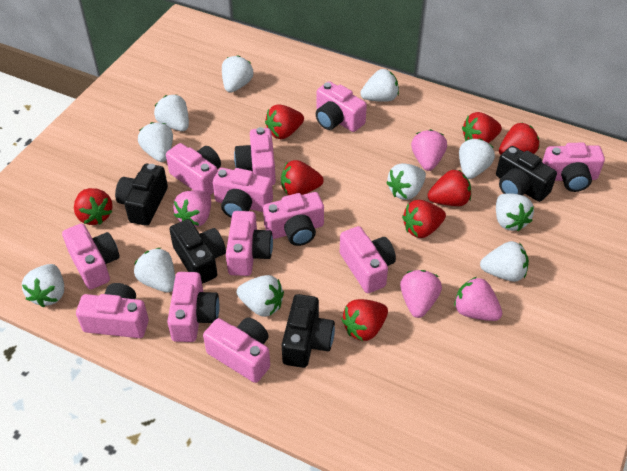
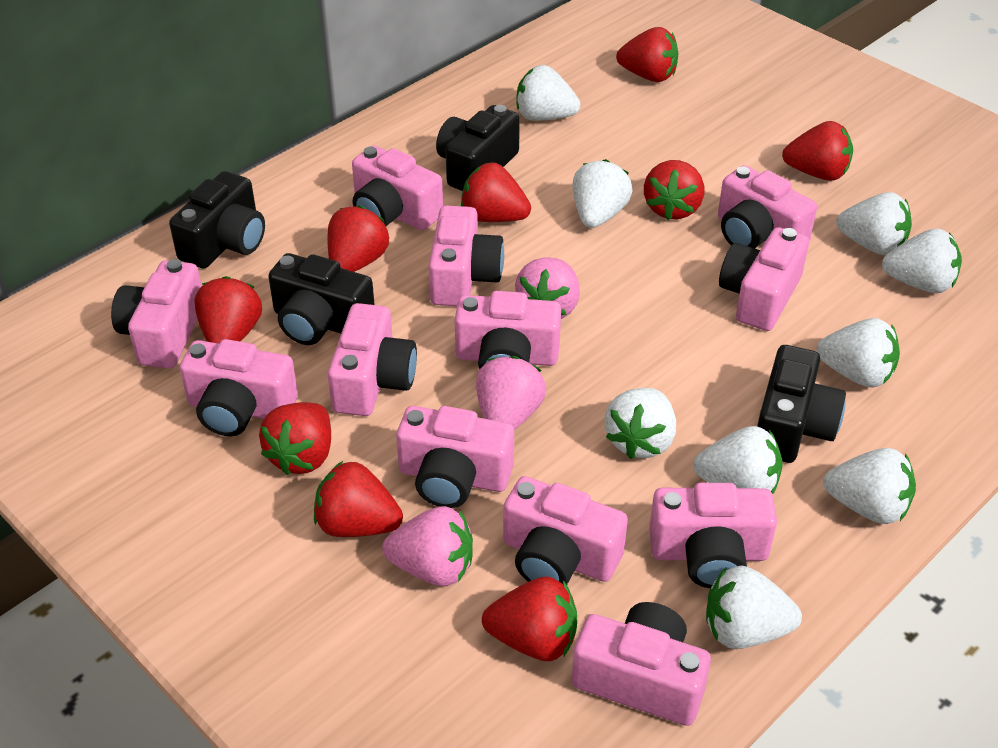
pink strawberry: [173,190,211,227] [400,270,442,318] [411,129,447,171] [454,277,502,321] = 4 -> [382,506,473,587] [476,356,546,430] [515,257,580,319] = 3
red strawberry: [74,188,113,225] [265,104,304,139] [281,160,324,195] [342,299,388,341] [402,200,446,238] [428,170,471,206] [462,112,502,143] [499,123,539,155] = 8 -> [194,276,262,344] [259,402,331,475] [314,461,403,537] [328,206,389,272] [461,162,531,222] [482,577,577,661] [616,27,679,82] [644,160,704,220] [782,121,853,181] = 9
white strawberry: [22,264,64,307] [134,248,175,293] [138,122,173,162] [154,95,189,131] [222,55,253,93] [237,275,284,317] [360,69,399,102] [386,163,426,200] [459,139,495,179] [480,241,529,282] [496,193,534,231] = 11 -> [516,65,581,121] [572,159,633,228] [605,388,676,459] [693,426,783,495] [706,565,802,649] [816,318,900,388] [823,448,916,524] [836,192,912,255] [882,228,962,293] = 9

